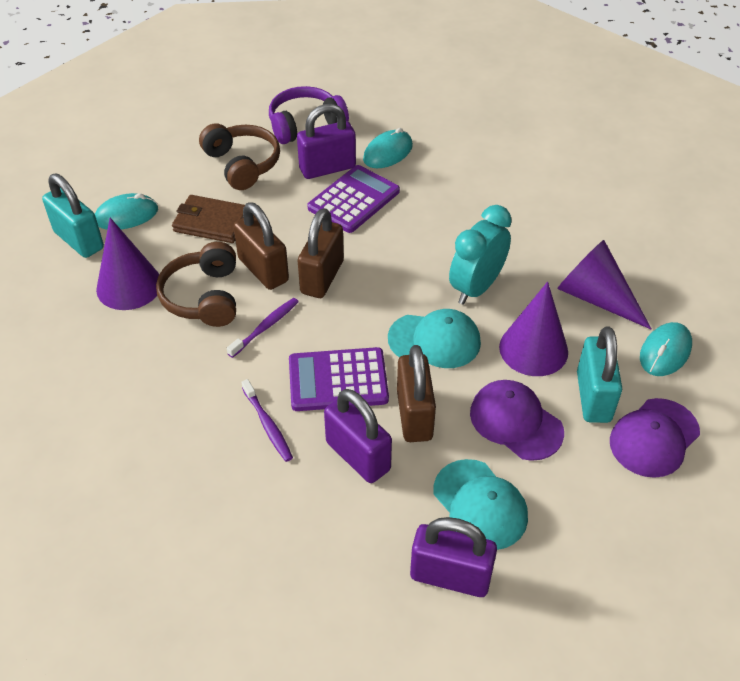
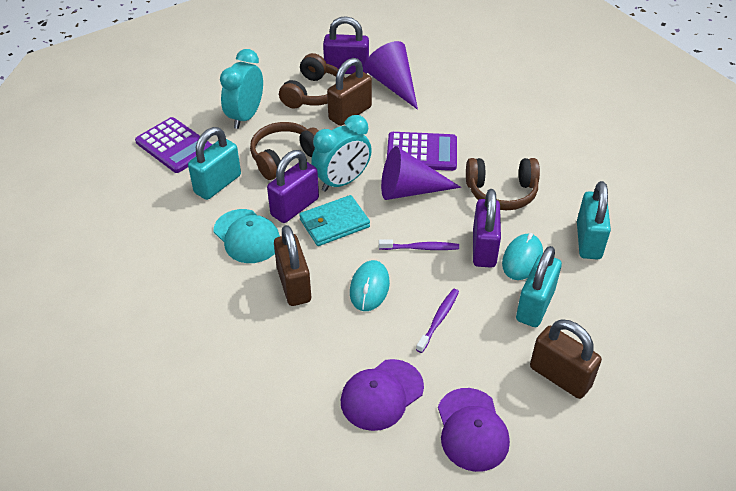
brown headphones: [156,242,236,327] [199,123,280,190] = 2 -> [250,122,319,180] [279,53,345,109] [466,158,540,210] = 3
brown wallet: [172,195,245,243] = 1 -> none = 0
purple cone: [96,218,159,310] [499,282,568,376] [557,240,651,329] = 3 -> [364,41,418,110] [381,146,461,200] = 2
purple headphones: [269,86,349,144] = 1 -> none = 0
turquoise cap: [388,309,481,368] [434,459,528,550] = 2 -> [214,209,280,263] = 1
turquoise clock: [449,205,512,305] = 1 -> [220,49,263,129] [311,115,372,192] = 2
turquoise mouse: [95,193,158,230] [363,128,413,168] [640,322,692,376] = 3 -> [350,260,390,311] [502,233,543,280] = 2
turquoise padlock: [42,173,104,258] [577,326,622,423] = 2 -> [188,127,241,200] [516,246,562,327] [577,181,611,260] = 3
turquoise wallet: none = 0 -> [299,195,370,246] = 1

